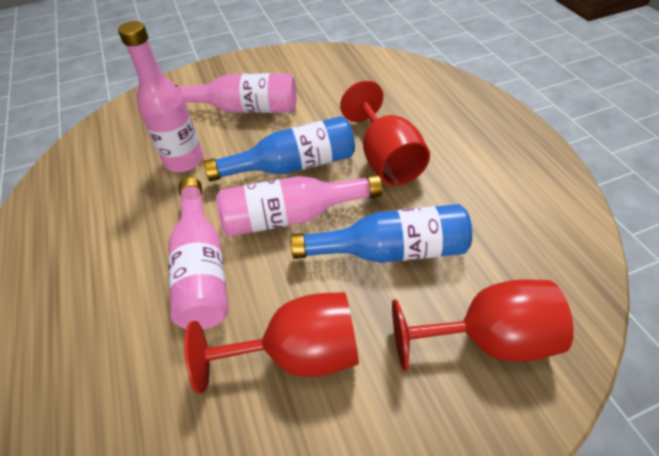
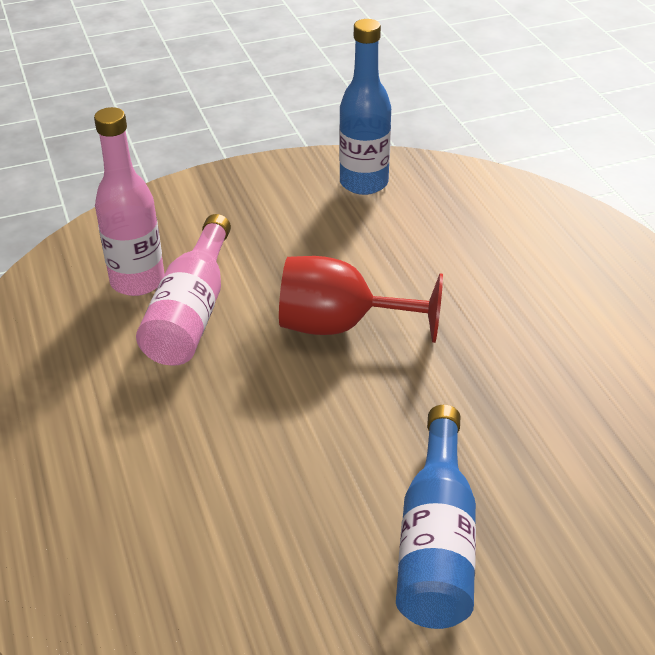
pink bottle: [118,21,203,172] [168,177,229,330] [175,73,297,113] [216,174,382,236] = 4 -> [94,107,164,296] [136,214,231,366] = 2
red goblet: [184,292,359,394] [340,80,430,186] [392,280,574,371] = 3 -> [279,256,443,343] = 1

